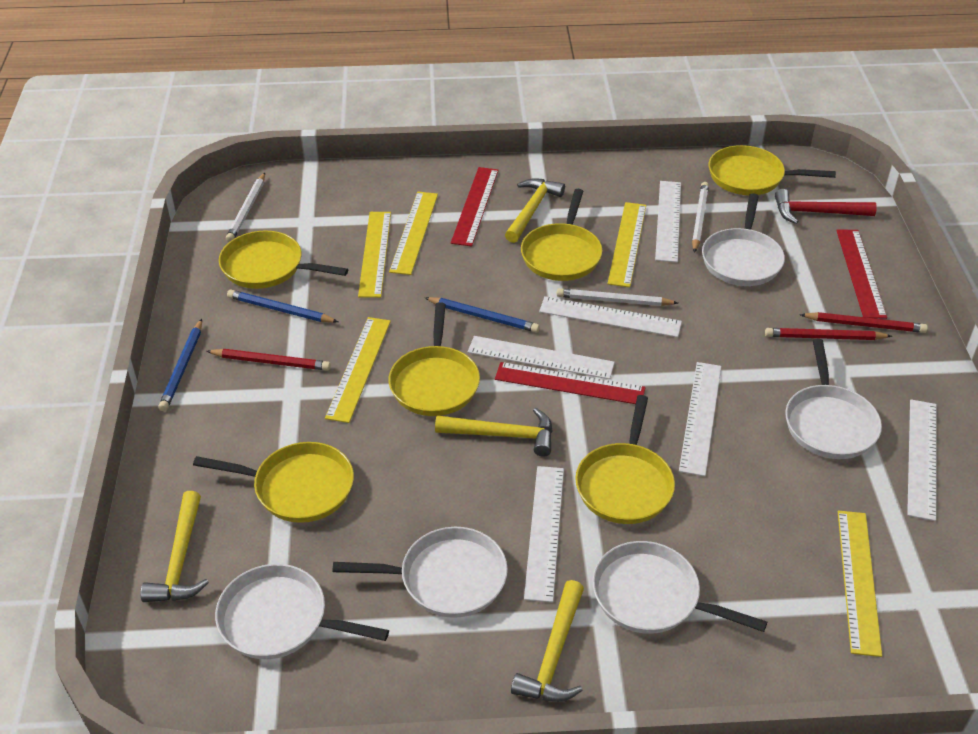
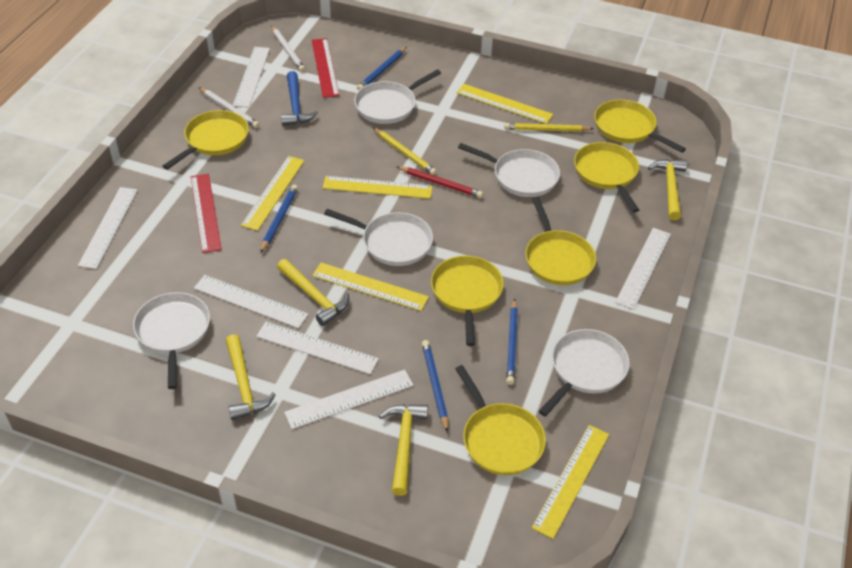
blue hammer: none = 0 -> [281,71,318,126] = 1
blue pencil: [158,319,202,411] [227,289,338,323] [425,297,540,333] = 3 -> [260,185,298,253] [357,47,407,90] [422,340,448,433] [506,299,518,385] = 4
red hammer: [775,189,877,224] = 1 -> none = 0
red pencil: [206,349,331,371] [765,328,892,340] [800,312,928,333] = 3 -> [397,166,483,198] = 1
red ruler: [451,167,499,247] [495,362,646,404] [836,230,887,319] = 3 -> [191,174,222,253] [312,38,339,98] = 2
white pencil: [226,173,265,242] [556,288,678,306] [692,182,709,253] = 3 -> [199,87,259,128] [271,25,305,72] = 2
yellow pencil: none = 0 -> [373,128,437,175] [504,123,594,132] = 2

